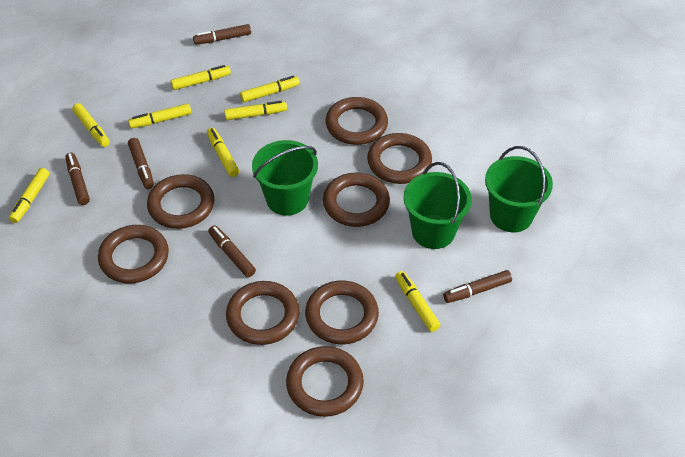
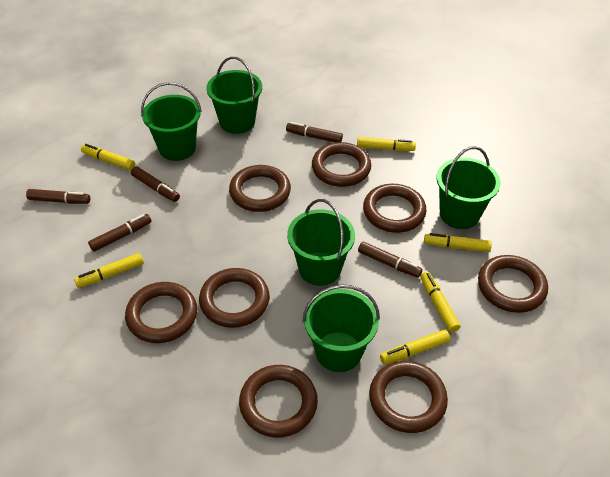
green bucket: [252,140,318,215] [403,162,472,249] [485,146,553,232] = 3 -> [141,82,202,161] [207,57,262,134] [287,199,355,286] [302,284,380,372] [436,146,500,229] = 5
yellow marker: [9,168,50,223] [72,103,110,147] [128,103,192,128] [171,65,231,90] [207,128,239,177] [224,101,287,120] [240,76,300,102] [395,271,441,332] = 8 -> [74,253,144,288] [81,144,135,170] [357,137,416,151] [380,330,450,365] [420,272,460,332] [424,233,492,252] = 6

